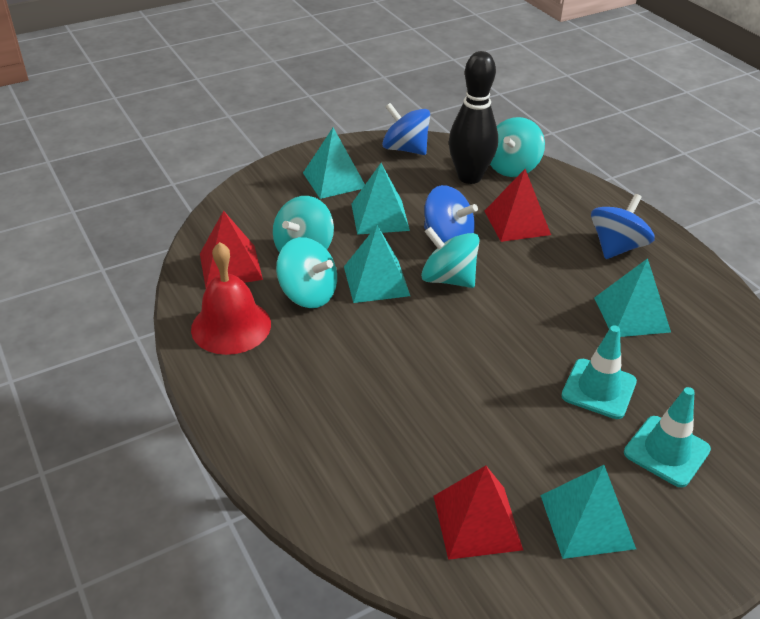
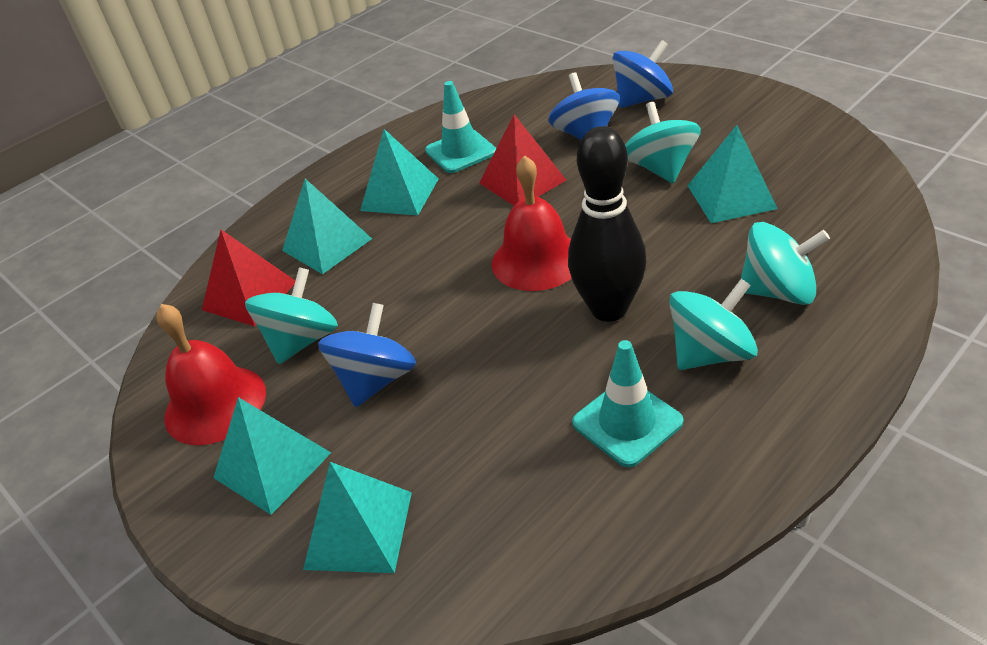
red bell: [191,242,271,355] = 1 -> [156,304,266,445] [492,155,572,291] = 2
red pyramid: [200,210,263,288] [434,466,523,560] [484,169,551,242] = 3 -> [202,230,295,327] [479,114,566,205] = 2

